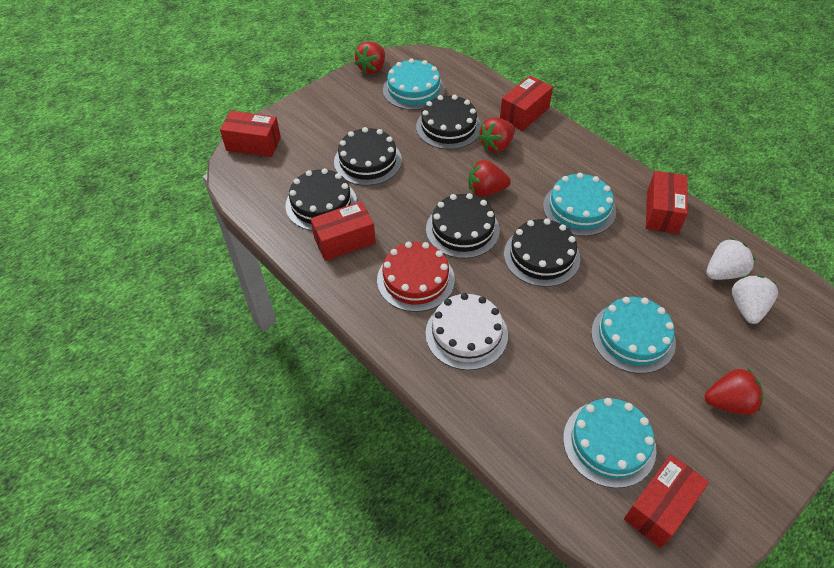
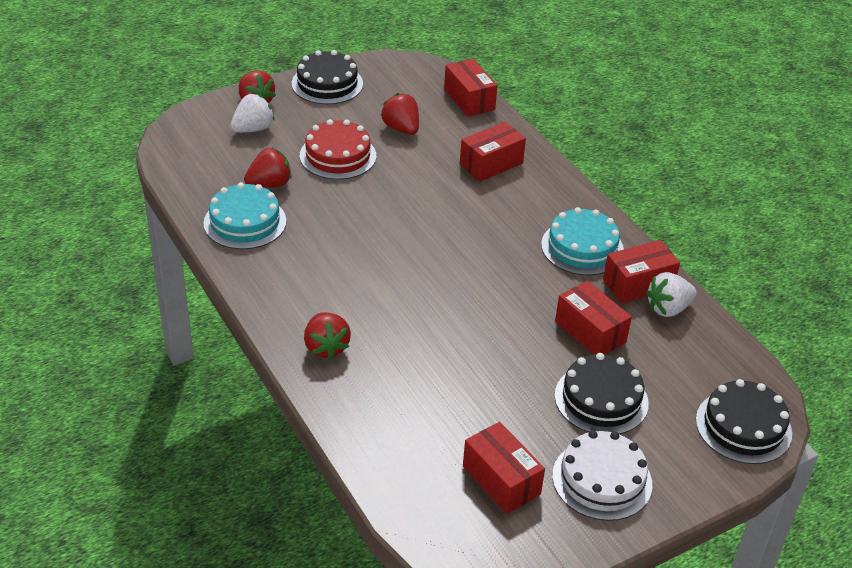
black cake: [285,168,357,231] [334,127,402,186] [416,95,481,149] [426,193,500,258] [504,219,581,287] = 5 -> [292,50,363,104] [555,353,649,434] [696,379,792,464] = 3
turquoise cake: [383,58,445,110] [543,173,616,236] [563,398,656,488] [591,297,676,374] = 4 -> [203,182,286,249] [541,207,624,275] = 2

